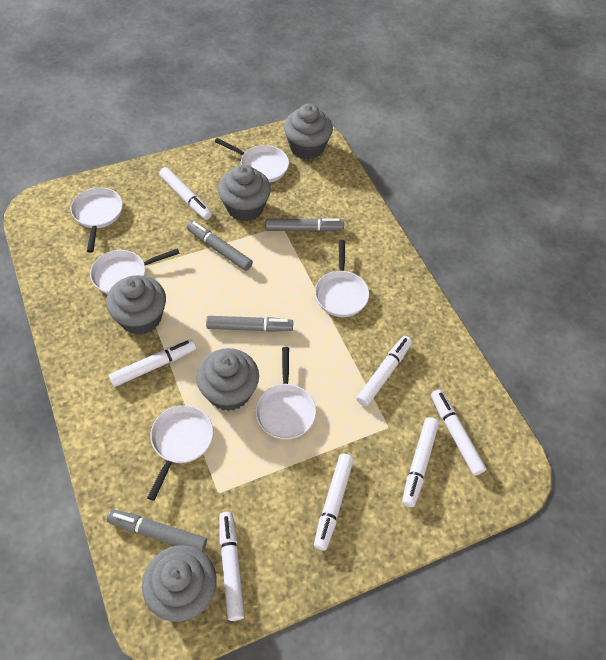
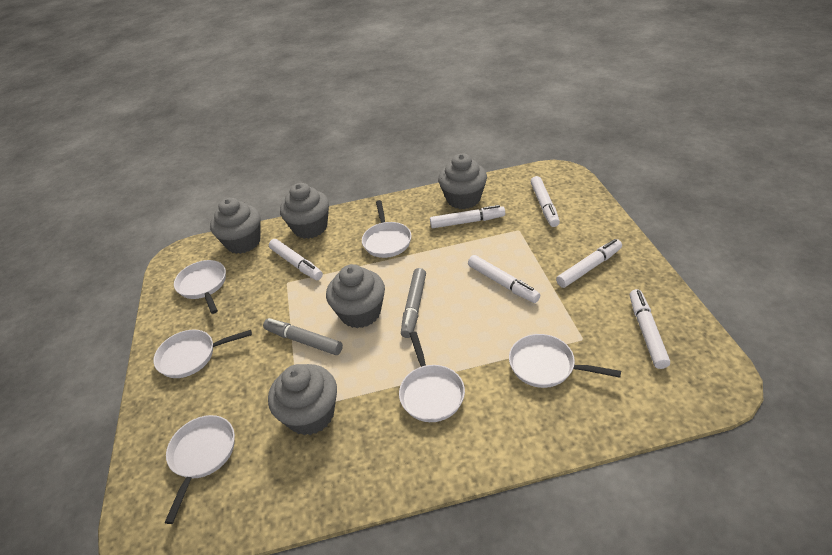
grey marker: [107,509,207,552] [187,221,253,271] [206,316,293,332] [266,218,344,232] = 4 -> [263,318,343,355] [401,268,426,338] = 2
white marker: [109,339,196,387] [159,167,212,220] [219,512,244,621] [314,454,354,551] [356,336,412,407] [402,417,439,507] [431,389,487,475] = 7 -> [269,239,323,280] [430,205,505,228] [468,255,540,303] [531,176,560,227] [556,239,622,288] [630,289,670,369] = 6

